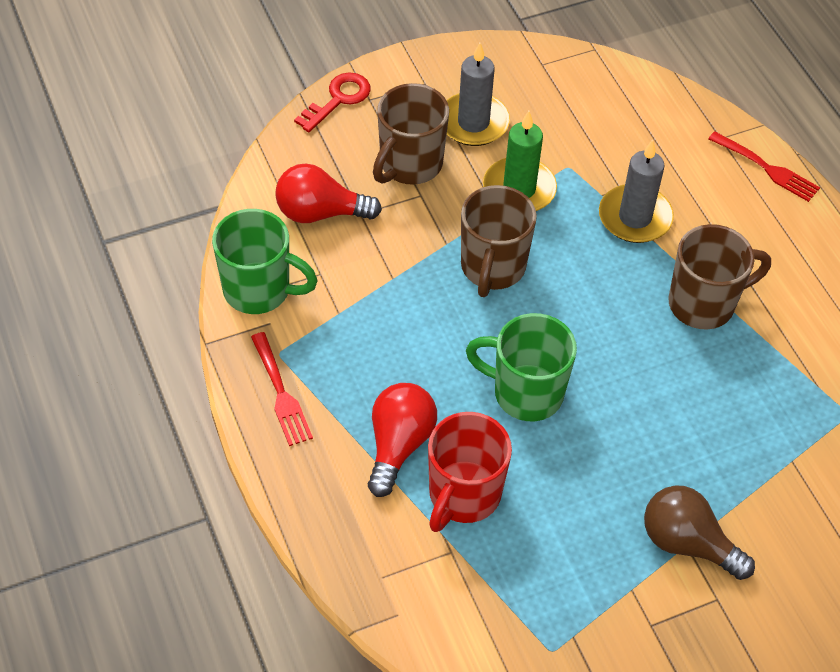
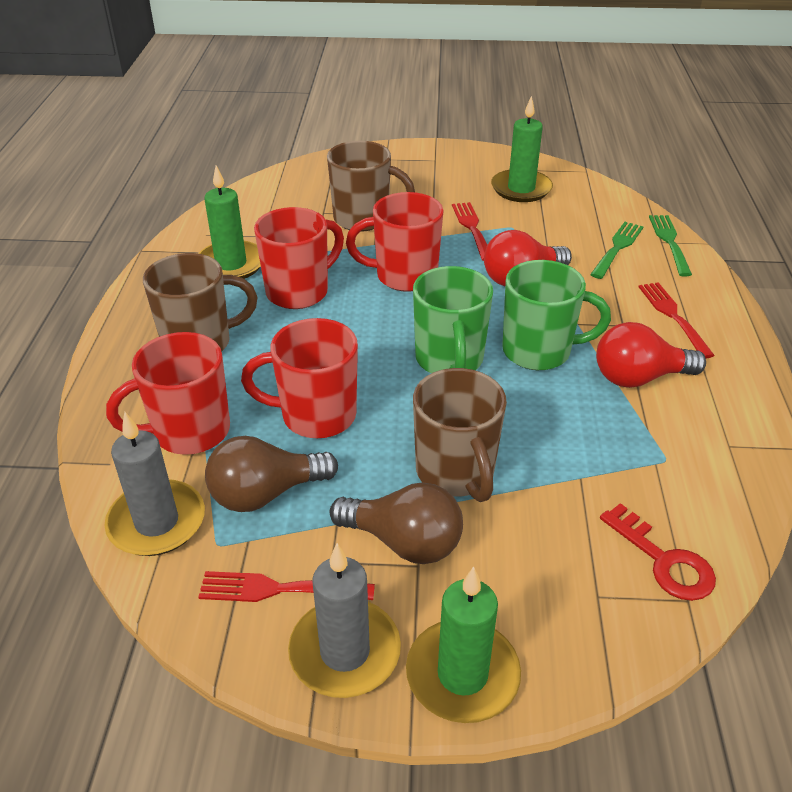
brown light bulb: [644,486,755,580] = 1 -> [205,436,338,512] [330,483,463,564] = 2
green candle: [483,111,557,211] = 1 -> [198,165,261,279] [406,566,521,723] [491,96,553,202] = 3
green fork: none = 0 -> [590,222,644,279] [649,215,692,276] = 2
red fork: [251,332,313,446] [708,131,820,202] = 2 -> [198,571,375,602] [452,202,487,261] [638,282,715,359] = 3
red mug: [428,412,512,532] = 1 -> [106,332,230,455] [241,318,358,438] [254,207,344,309] [346,192,444,292] = 4

